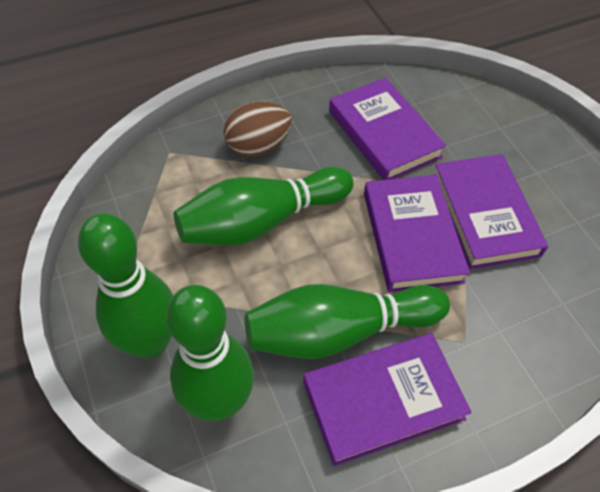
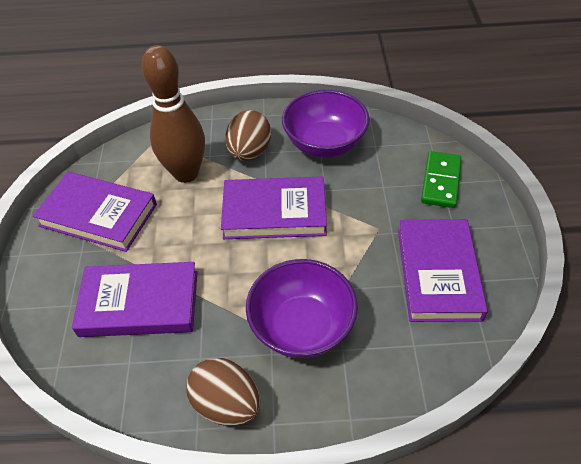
brown bowling pin: none = 0 -> [141,45,205,183] = 1
brown egg: [224,101,292,157] = 1 -> [186,358,260,426] [225,110,271,161] = 2
green bowling pin: [78,213,173,358] [166,285,254,421] [174,167,354,245] [245,284,450,359] = 4 -> none = 0
green domino: none = 0 -> [421,151,461,208] = 1
purple bowl: none = 0 -> [246,259,358,358] [282,90,369,158] = 2

